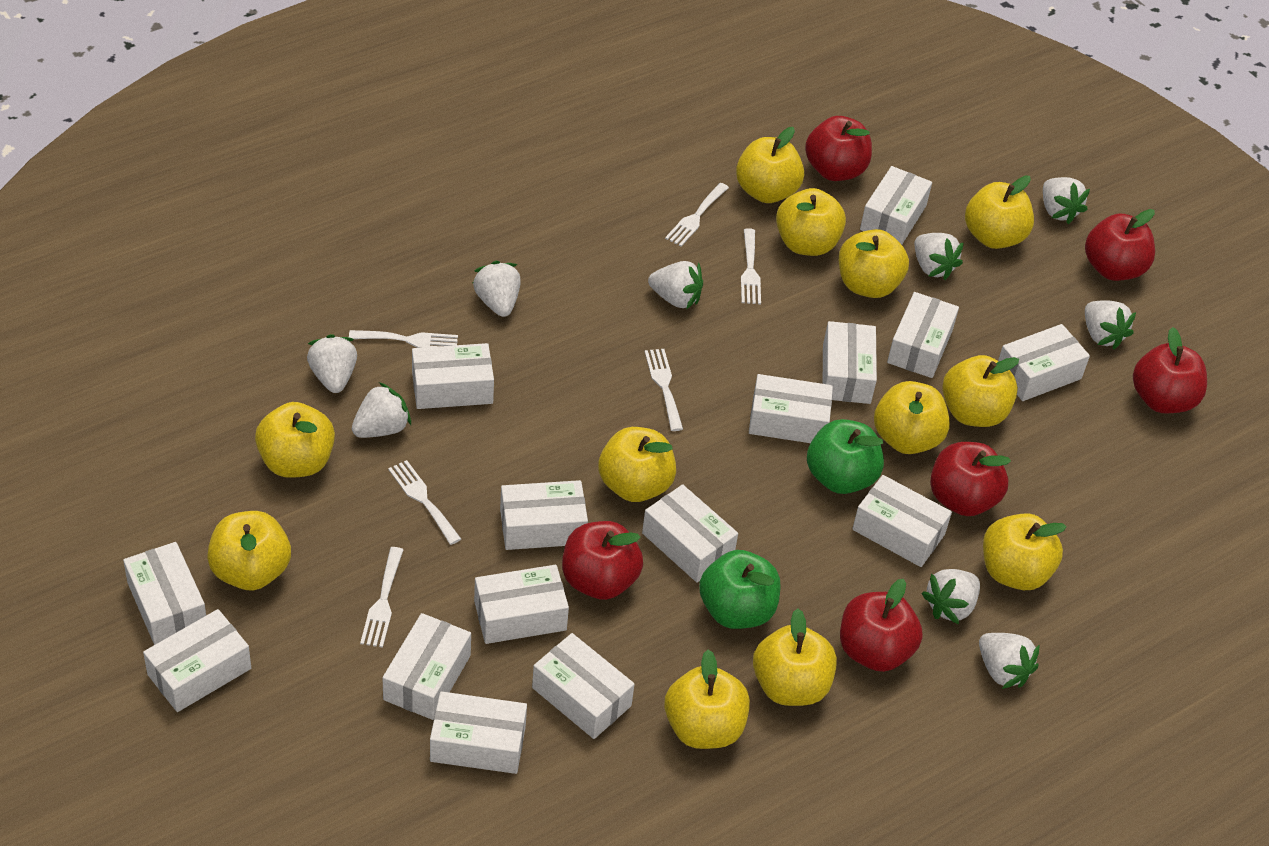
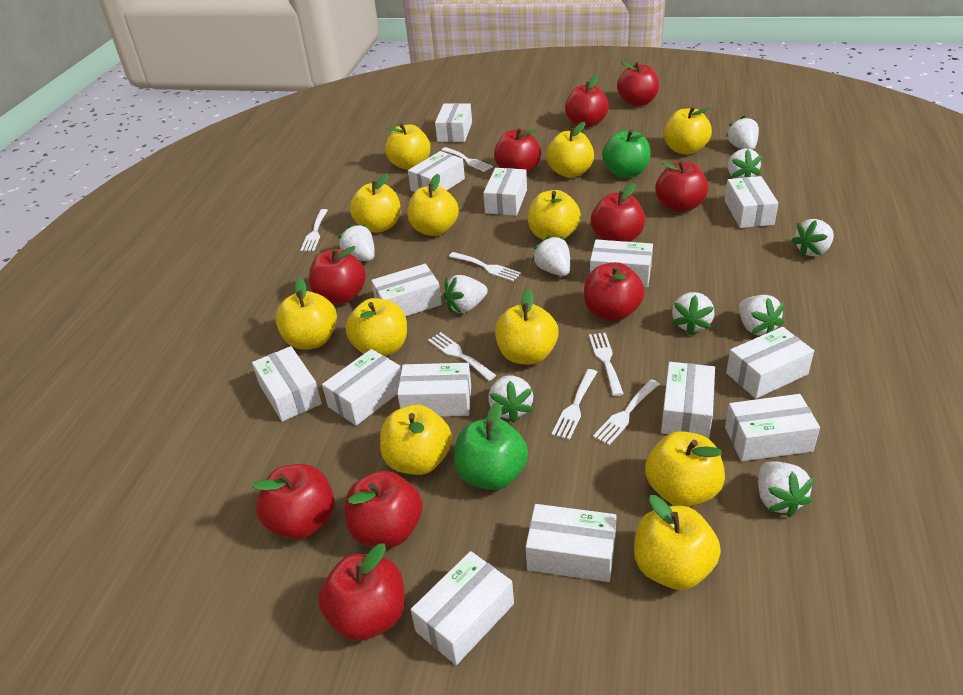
red apple: [562,521,643,600] [805,116,872,181] [840,579,923,672] [930,442,1011,516] [1085,209,1155,281] [1133,327,1207,413] = 6 -> [252,464,335,540] [309,246,366,304] [318,543,405,641] [344,471,423,548] [494,128,541,174] [565,75,609,128] [584,262,645,321] [591,183,645,242] [617,62,659,107] [655,161,708,213] = 10
white box: [123,542,206,645] [143,609,251,712] [383,613,471,720] [412,343,494,409] [430,691,527,774] [474,565,569,644] [500,480,588,550] [532,633,635,739] [642,484,738,583] [749,374,833,443] [823,321,877,404] [852,475,952,567] [860,166,932,245] [887,292,959,378] [998,324,1090,401] = 15 -> [252,346,322,422] [322,349,401,426] [371,264,442,316] [397,363,471,417] [408,151,465,192] [411,551,514,665] [435,103,472,142] [483,168,527,216] [526,504,616,582] [590,239,653,287] [661,362,715,439] [725,176,778,228] [725,394,820,461] [726,327,814,399] = 14
white fork: [349,330,458,348] [360,547,404,648] [388,460,461,545] [645,349,683,431] [665,183,729,247] [741,228,761,304] = 6 -> [300,209,328,251] [428,332,496,381] [441,147,493,172] [449,252,521,281] [552,369,597,440] [589,333,624,396] [593,379,659,445] = 7
white strawberry: [307,334,357,393] [352,382,411,438] [472,261,521,317] [648,261,703,309] [914,233,964,280] [922,569,980,624] [979,633,1040,689] [1043,177,1090,224] [1085,300,1136,349] = 9 -> [338,224,375,261] [443,275,488,313] [488,375,534,423] [532,235,570,276] [672,292,714,335] [726,115,759,150] [728,149,762,179] [739,295,785,335] [758,461,814,517] [791,219,834,257] = 10

